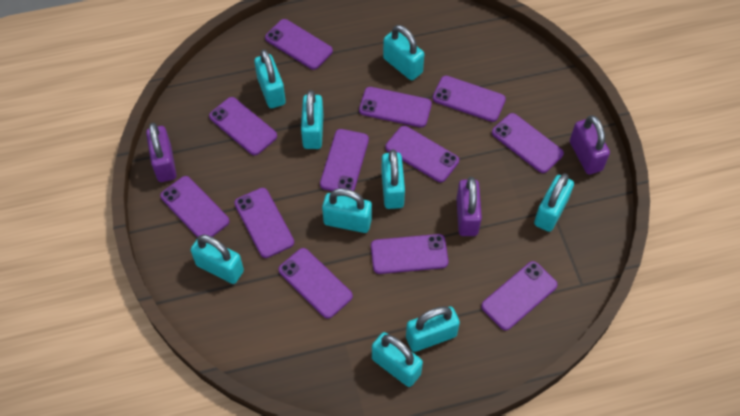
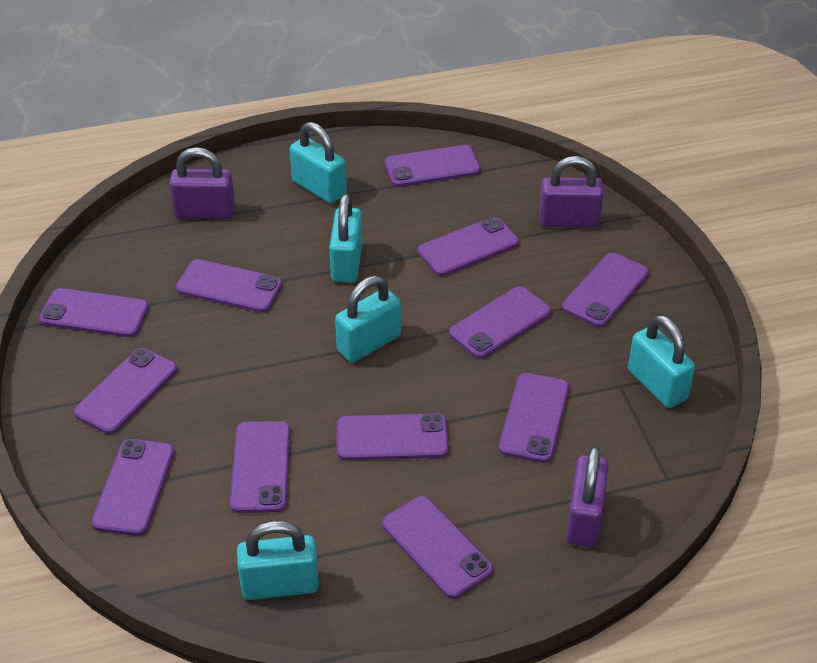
turquoise padlock: [191,234,244,284] [254,49,286,108] [301,90,324,149] [322,188,372,233] [372,332,423,387] [381,149,405,209] [383,25,424,80] [406,306,460,352] [534,173,574,232] = 9 -> [237,520,319,600] [290,122,347,203] [329,194,363,283] [335,276,401,363] [628,315,695,408] = 5

